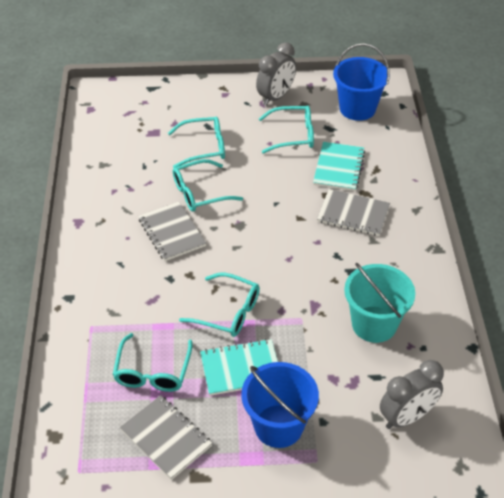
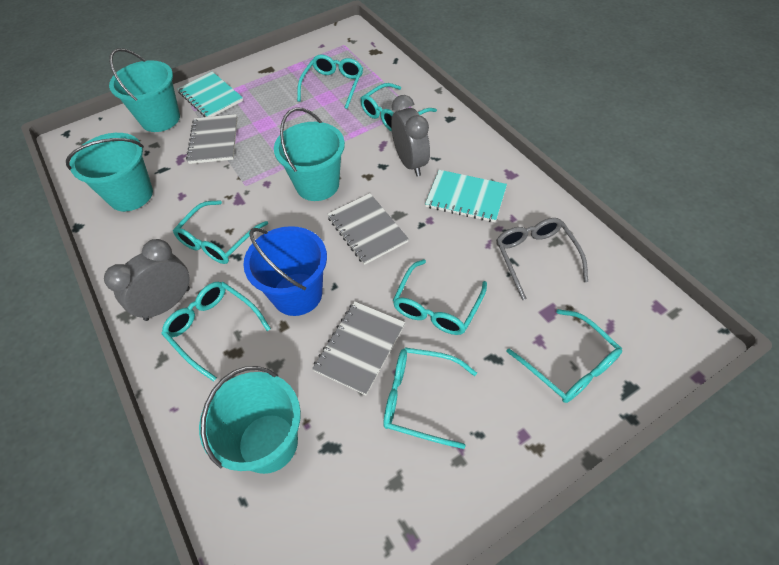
blue bucket: [241,362,319,448] [333,43,390,121] = 2 -> [243,226,327,316] = 1
grey glasses: none = 0 -> [496,218,588,300] = 1
turquoise bucket: [344,263,415,343] = 1 -> [66,133,153,211] [109,48,180,132] [199,366,301,474] [274,107,345,201] = 4
turquoise glasses: [113,333,193,392] [168,116,225,168] [173,159,243,212] [179,273,260,337] [259,106,314,154] = 5 -> [161,282,271,382] [173,200,268,264] [297,55,363,109] [360,83,437,132] [384,347,477,449] [393,259,487,335] [507,309,622,403] = 7

